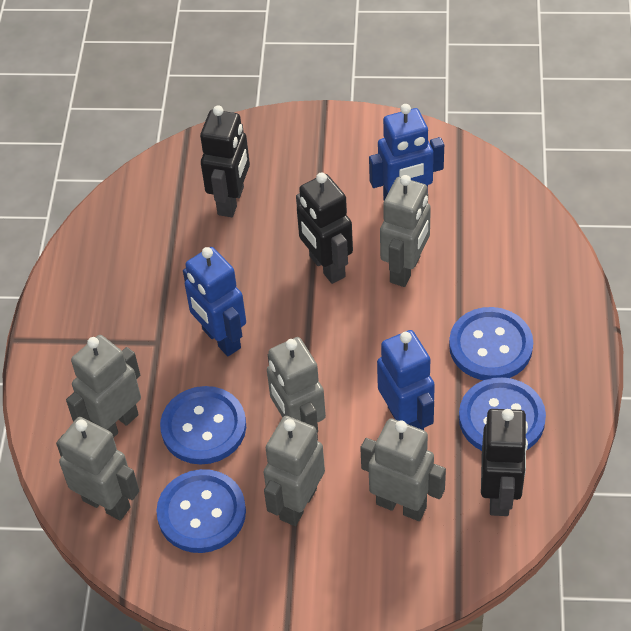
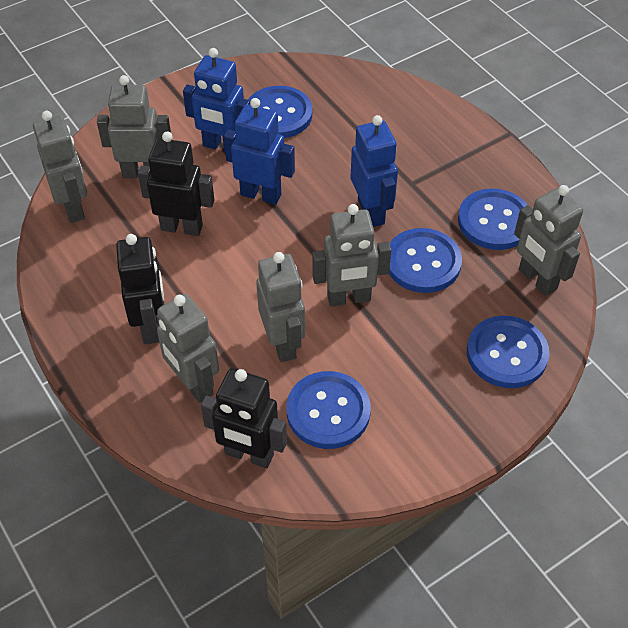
blue button: [156,469,246,553] [160,386,246,465] [449,307,533,380] [459,377,546,451] = 4 -> [248,86,312,138] [287,371,371,449] [389,228,462,293] [458,189,528,250] [467,316,549,388] = 5

